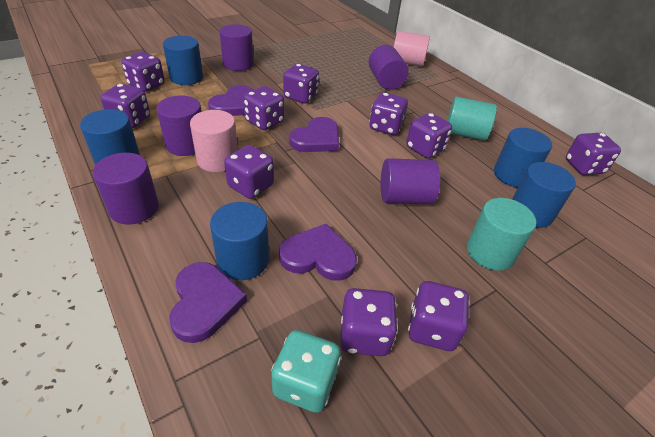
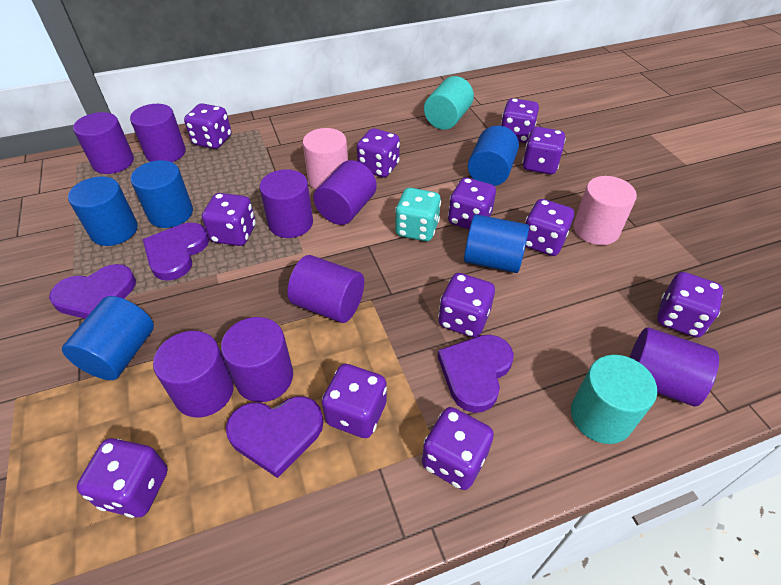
purple cylinder: [93,153,159,224] [156,96,202,156] [219,24,254,71] [369,45,409,90] [381,158,440,204] = 5 -> [73,112,134,174] [130,104,186,162] [153,331,234,418] [221,317,293,402] [259,169,313,238] [287,255,364,323] [313,160,377,225] [630,327,719,406] = 8
purple dice: [101,83,150,128] [121,52,165,92] [224,145,274,199] [243,86,284,130] [283,64,319,104] [340,288,398,356] [369,93,408,135] [406,113,452,158] [408,281,470,351] [566,133,621,175] = 10 -> [77,438,168,518] [184,103,231,149] [202,193,256,246] [322,364,387,438] [357,128,400,177] [422,407,494,490] [438,273,495,338] [448,178,496,229] [501,98,539,143] [522,127,566,174] [525,199,574,256] [657,272,723,337] = 12

